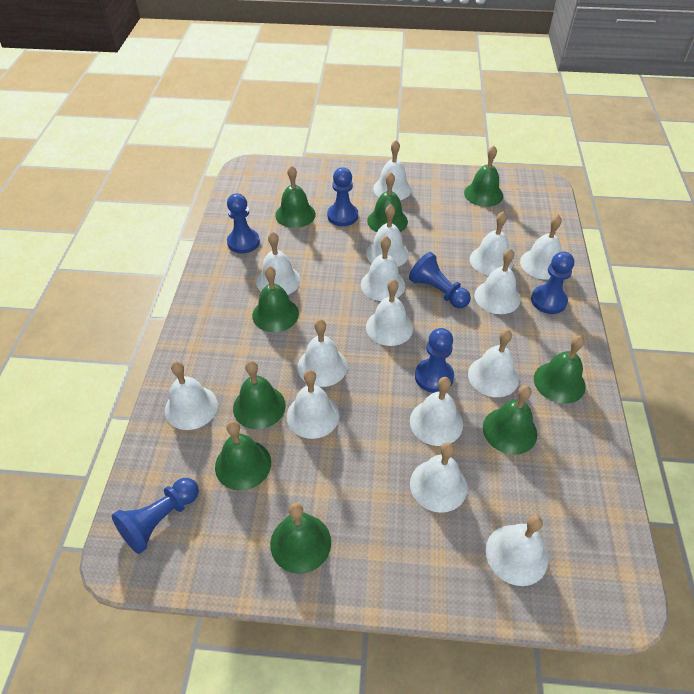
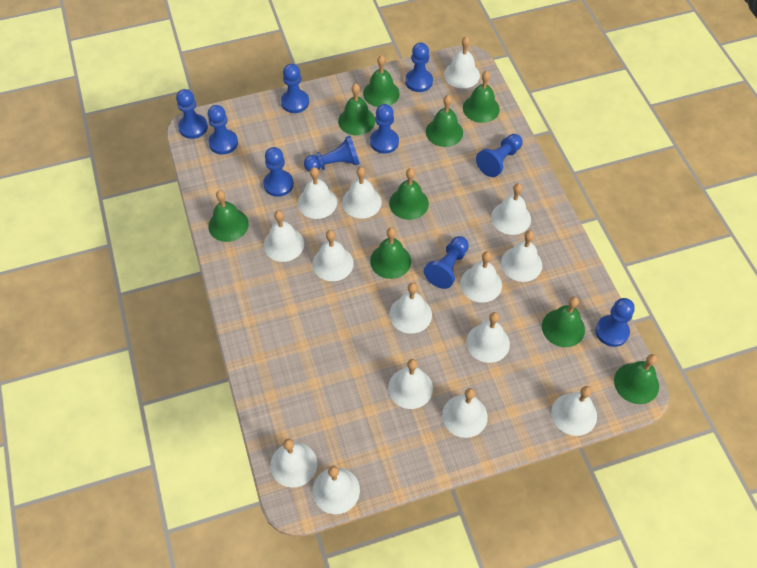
blue pawn: [112,478,199,554] [227,193,260,253] [327,167,358,226] [409,252,471,308] [415,328,454,393] [531,252,574,314] = 6 -> [176,89,208,139] [208,105,238,155] [263,147,294,197] [281,64,309,113] [304,136,359,172] [370,104,399,154] [405,43,433,92] [424,236,469,289] [476,134,523,177] [595,298,635,347] = 10

